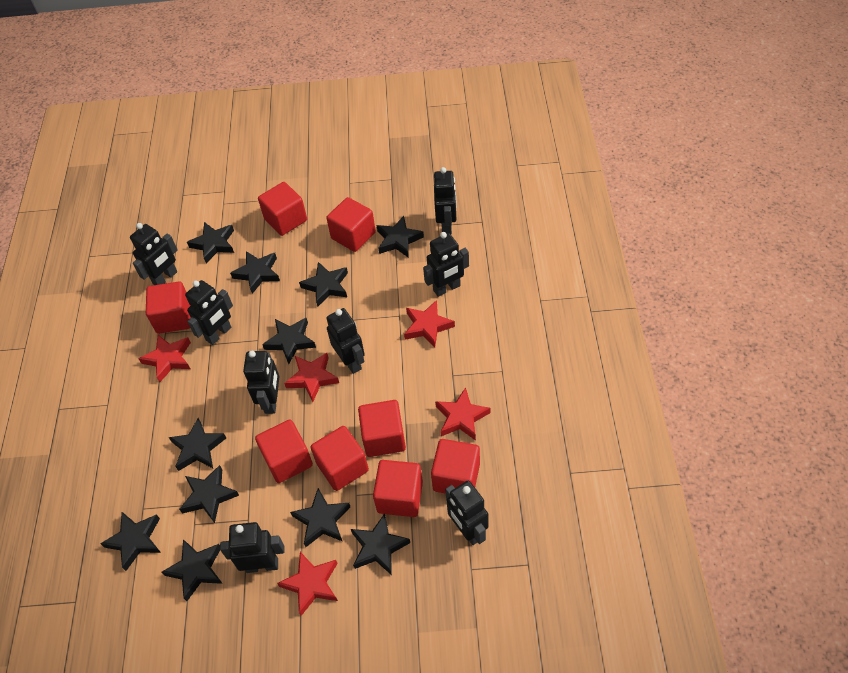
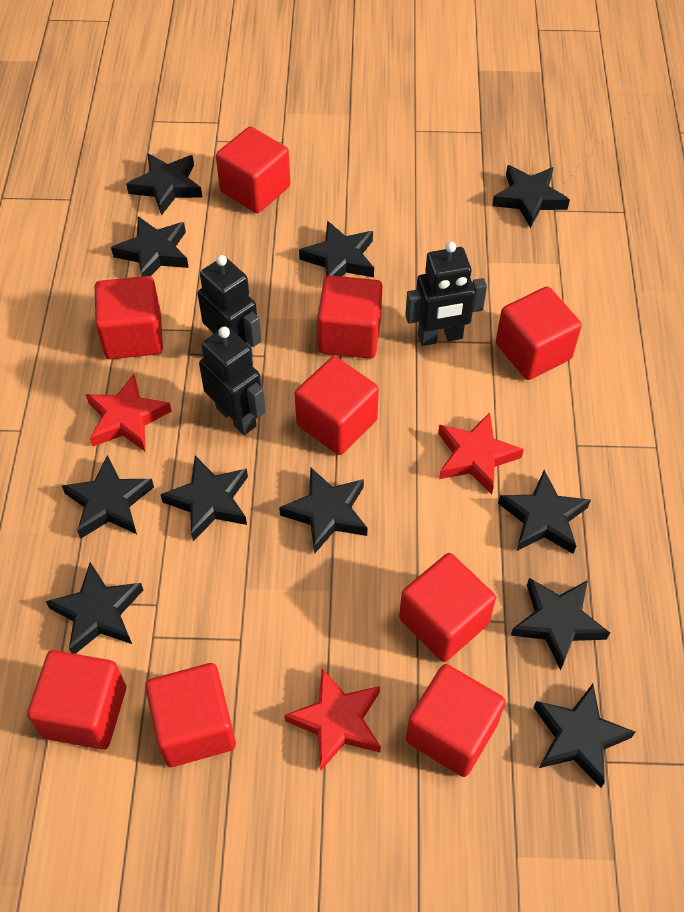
black robot: [130,223,178,285] [185,280,233,345] [220,522,285,573] [243,351,280,414] [326,308,365,374] [423,232,469,297] [434,167,457,234] [445,481,488,545] = 8 -> [198,255,262,358] [199,326,266,435] [405,242,487,346] = 3
red cube: [146,281,191,334] [255,419,313,483] [258,182,307,236] [310,426,369,491] [326,197,376,252] [358,400,406,457] [373,460,423,517] [431,439,480,494] = 8 -> [27,650,126,750] [95,276,163,359] [145,663,236,767] [216,127,290,213] [295,356,379,455] [317,275,383,359] [399,553,496,662] [406,664,505,777] [496,287,582,380] = 9
red star: [138,335,191,382] [277,552,338,616] [284,353,339,402] [404,300,455,348] [435,387,491,441] = 5 -> [86,374,172,451] [284,668,381,771] [438,412,524,495] = 3

